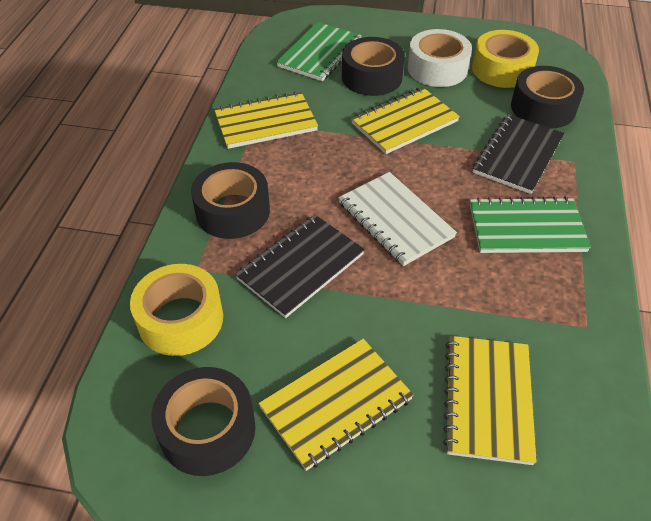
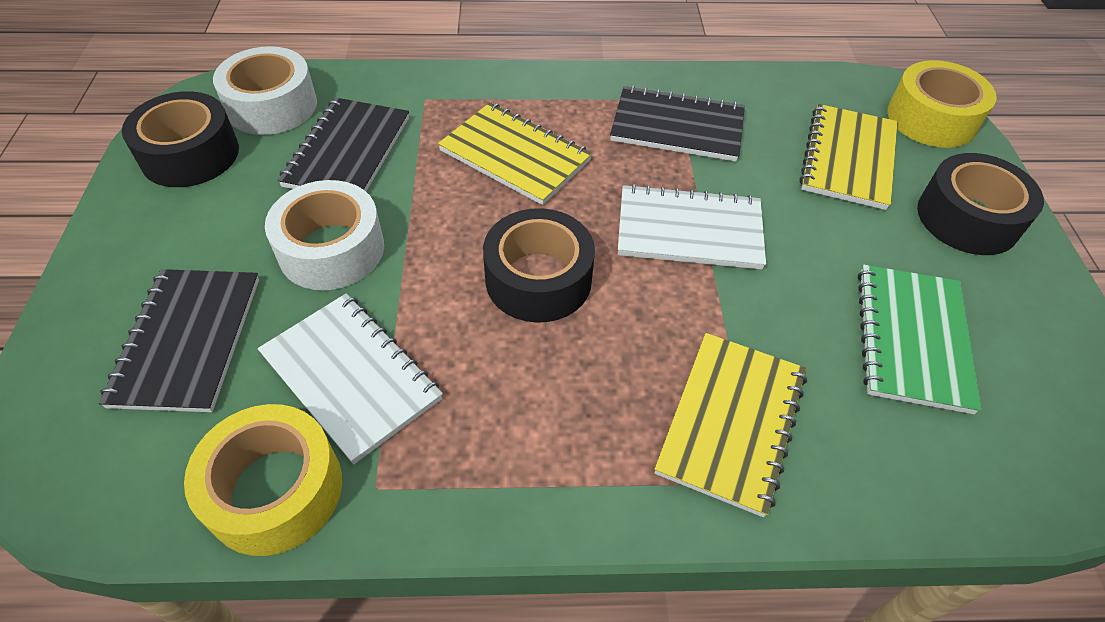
black notebook: [235,215,365,318] [472,114,565,194] = 2 -> [99,269,259,412] [278,97,409,191] [610,85,745,162] = 3
black tape: [151,367,256,476] [191,162,270,239] [342,37,405,96] [511,66,584,128] = 4 -> [122,91,239,187] [483,208,595,323] [917,153,1044,255] = 3
green notebook: [276,22,362,81] [470,197,591,253] = 2 -> [858,265,981,414] = 1
white notebook: [338,172,457,266] = 1 -> [258,294,443,464] [618,184,766,270] = 2
white tape: [408,29,472,87] = 1 -> [213,46,317,135] [265,180,384,290] = 2
yellow notebook: [214,92,318,149] [258,339,414,471] [351,87,460,154] [443,336,537,465] = 4 -> [438,103,592,205] [654,333,807,517] [800,104,898,210] = 3

